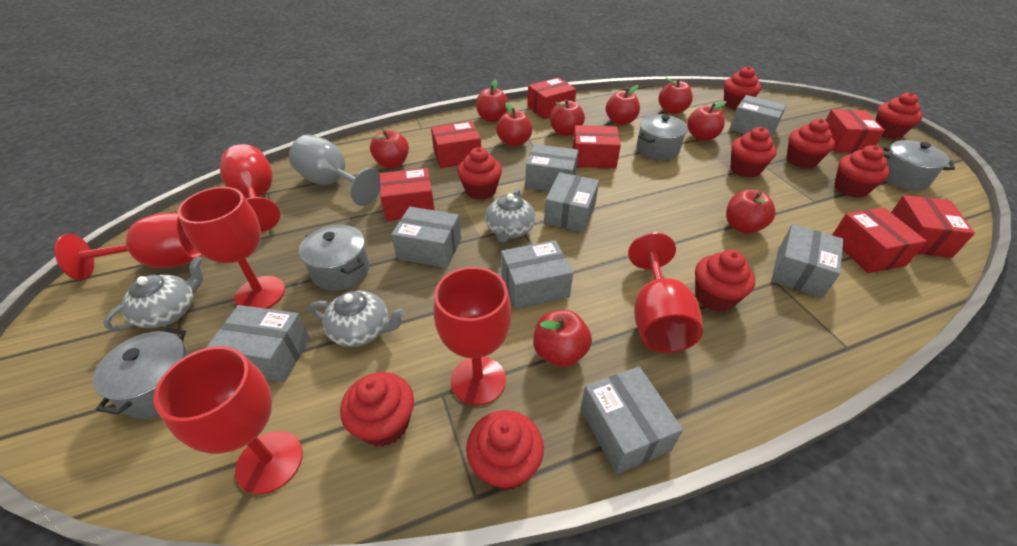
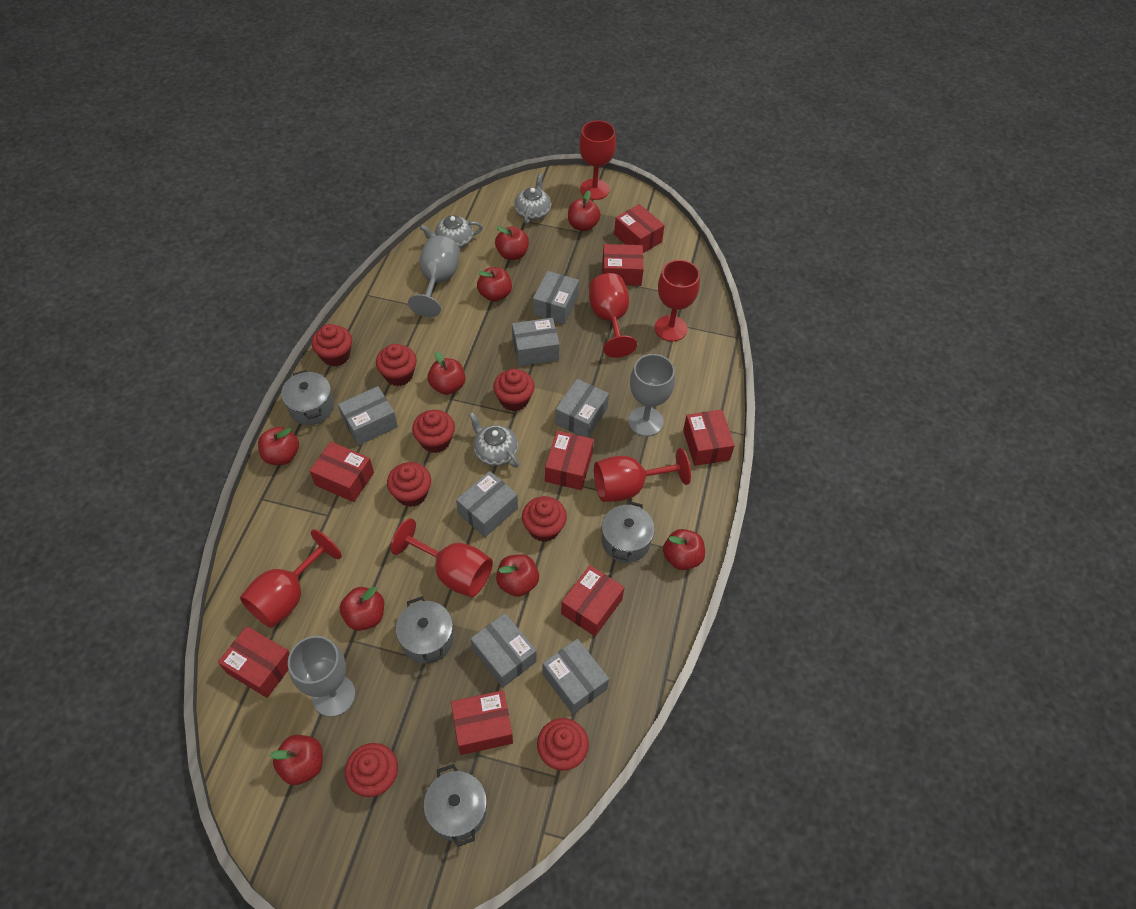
grey box: [206,305,310,383] [391,207,461,268] [501,240,573,309] [525,144,578,191] [544,172,599,233] [580,367,683,474] [729,95,786,137] [771,224,843,298] = 8 -> [338,386,398,446] [456,471,518,537] [471,613,537,688] [512,318,560,366] [533,271,579,324] [542,639,609,714] [555,379,609,437] = 7
grey goblet: [289,135,380,206] = 1 -> [288,636,355,717] [408,236,460,317] [628,354,675,436] = 3
red box: [379,168,435,221] [431,121,481,168] [527,77,576,119] [572,125,621,168] [825,109,885,153] [832,207,927,273] [891,195,975,258] = 7 -> [218,626,290,698] [310,442,374,502] [451,690,513,755] [545,431,594,490] [561,565,625,636] [602,244,644,286] [614,204,665,253] [683,410,735,466] = 8
red cupcake: [340,372,414,447] [457,147,502,200] [466,410,544,491] [695,250,755,312] [724,66,761,110] [731,127,777,177] [787,119,835,169] [834,145,890,198] [876,92,923,139] = 9 -> [312,324,352,367] [345,743,398,797] [376,344,417,386] [387,462,431,507] [412,410,455,453] [493,369,535,411] [522,496,567,542] [537,718,589,771] = 8

